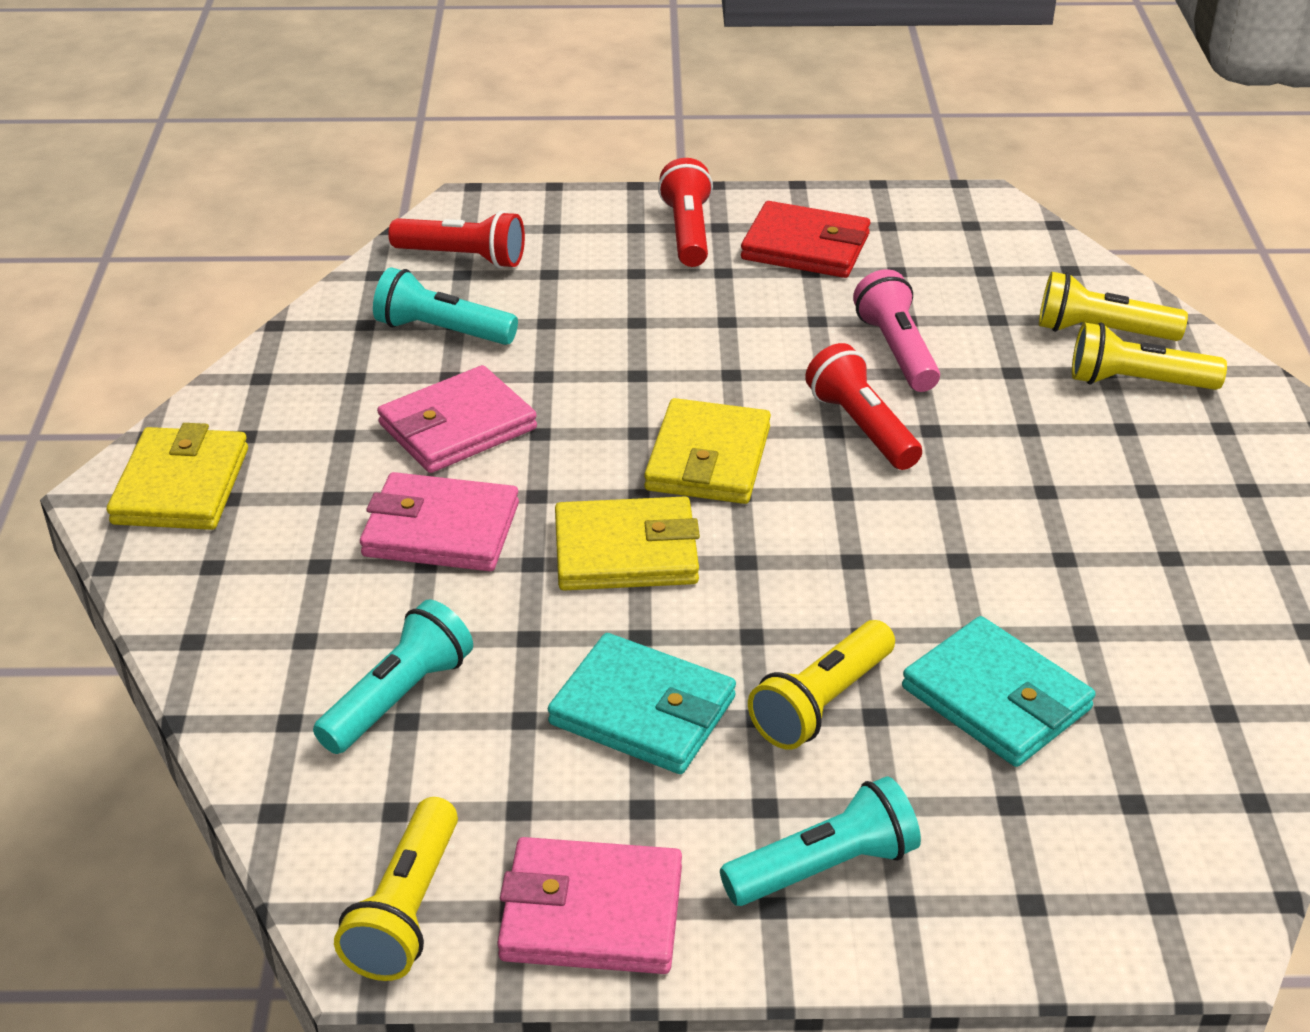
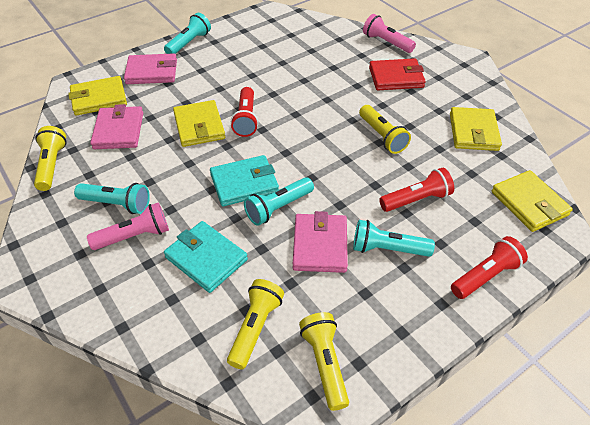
pink flashlight: [853,269,940,392] = 1 -> [87,202,169,250] [363,14,416,53] = 2
turquoise flashlight: [313,600,473,754] [373,267,518,345] [720,776,921,906] = 3 -> [74,183,150,214] [164,13,211,54] [244,177,314,226] [353,220,435,257] = 4
yellow wallet: [107,423,248,530] [555,496,700,590] [644,398,771,504] = 3 -> [68,76,127,116] [173,100,225,147] [450,107,502,151] [492,170,573,232] = 4

